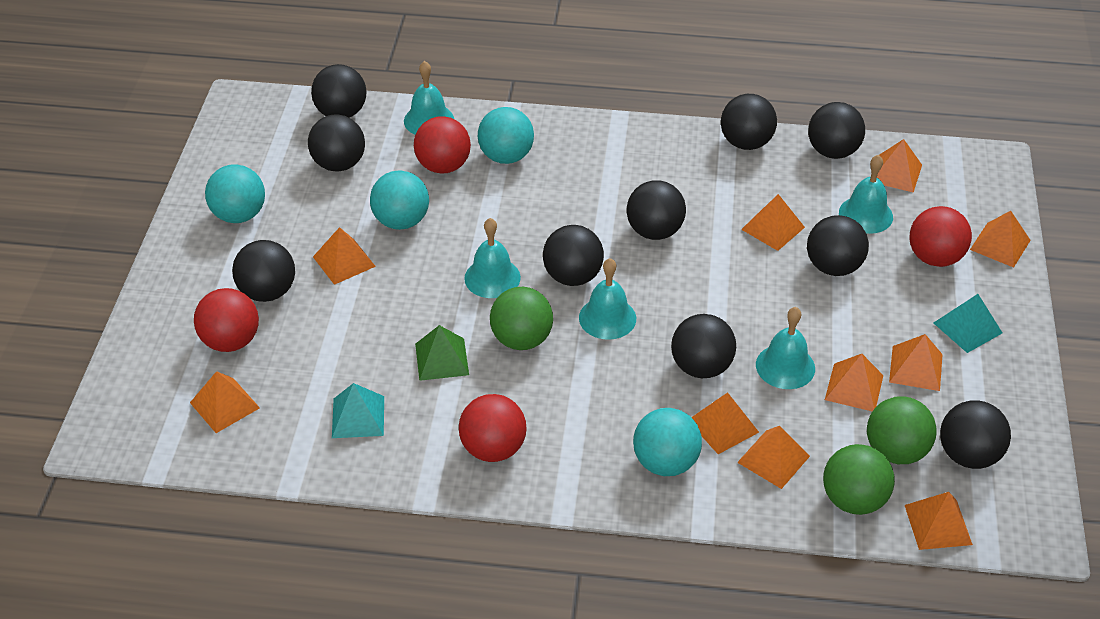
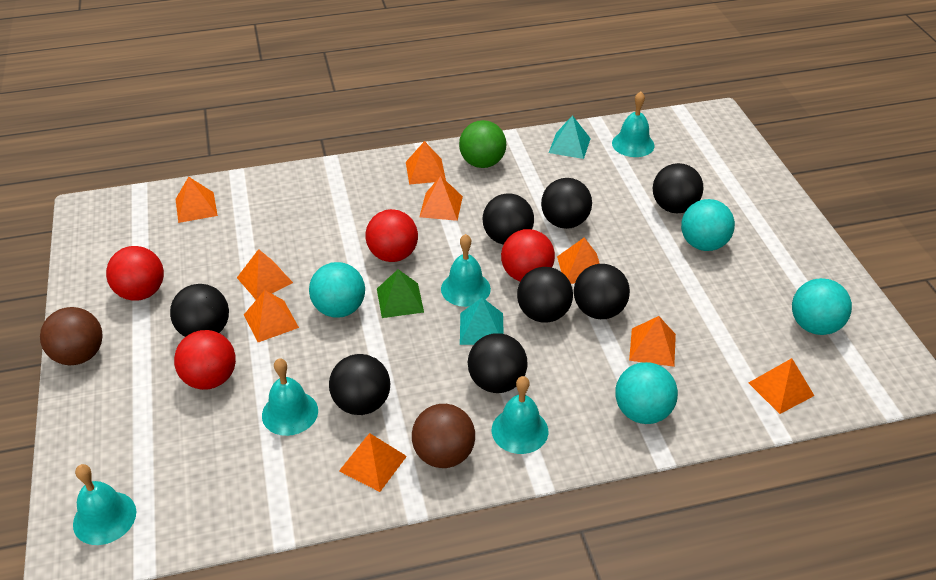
black ball: [232,240,295,302] [308,114,365,172] [311,64,367,118] [543,225,604,286] [627,180,686,240] [671,314,736,378] [721,94,777,150] [807,215,869,276] [808,102,865,159] [940,400,1011,469] = 10 -> [170,284,229,337] [329,354,390,415] [468,333,527,393] [483,194,534,245] [517,267,573,323] [541,178,592,229] [574,264,630,319] [653,163,703,213] = 8
brown ball: none = 0 -> [40,307,103,365] [412,404,475,468] = 2
green ball: [490,287,553,350] [823,444,895,515] [867,396,937,464] = 3 -> [459,120,506,168] = 1
orange pyramid: [190,371,260,433] [313,227,376,285] [691,392,759,454] [737,426,810,489] [741,194,805,251] [825,354,884,411] [877,139,922,193] [889,334,943,391] [905,492,973,550] [970,211,1031,268] = 10 -> [175,177,218,223] [237,249,293,300] [244,290,299,342] [339,433,407,492] [406,141,446,185] [419,176,463,221] [557,237,600,284] [629,316,676,367] [749,358,814,414] = 9

